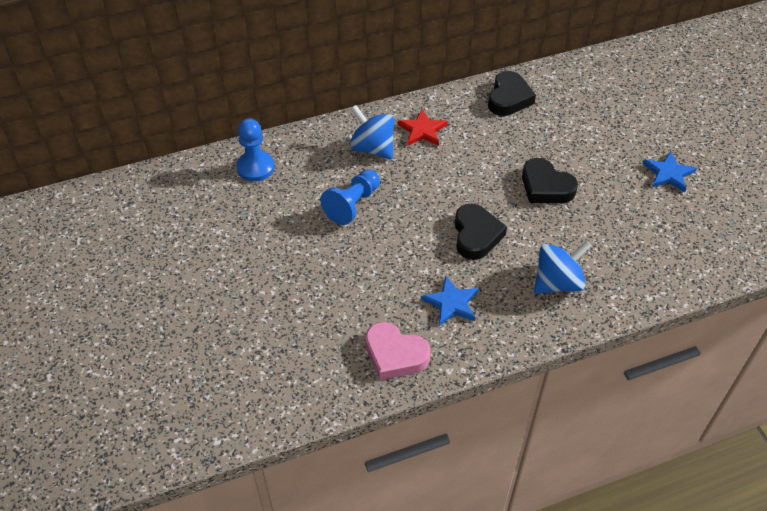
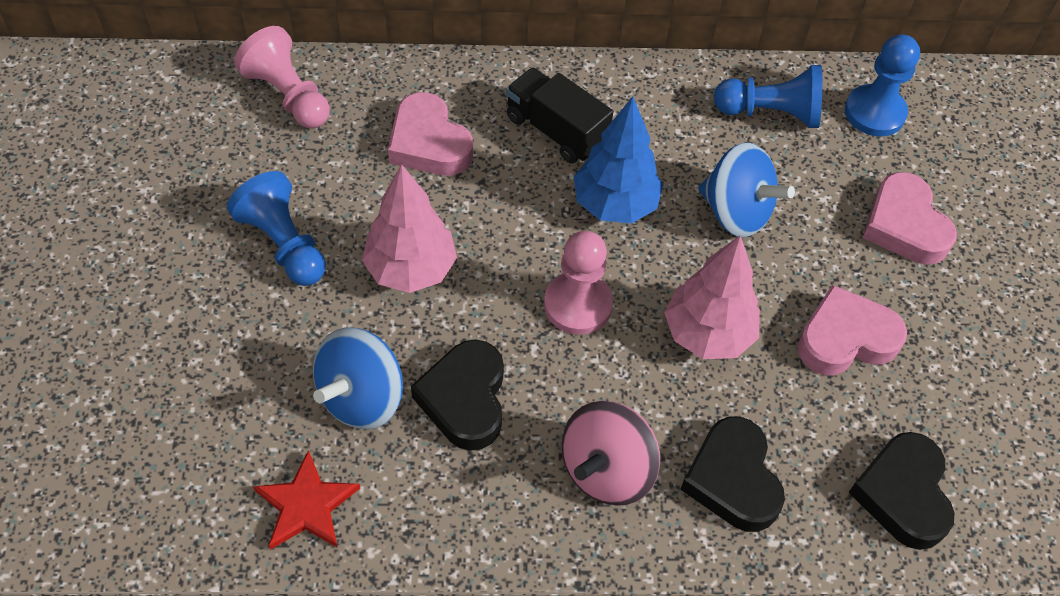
black truck: none = 0 -> [506,67,613,164] = 1
blue pawn: [236,118,274,182] [320,169,380,225] = 2 -> [227,171,326,286] [714,65,822,128] [845,34,920,137] = 3
blue star: [421,276,479,326] [643,151,697,193] = 2 -> none = 0
blue tree: none = 0 -> [574,96,663,223] = 1
pink heart: [365,322,430,380] = 1 -> [388,92,473,176] [797,285,907,375] [863,172,957,265] = 3
pink pawn: none = 0 -> [234,26,330,128] [544,231,613,335] = 2
pink spinning top: none = 0 -> [562,401,660,506] = 1
pink tree: none = 0 -> [362,164,457,293] [664,235,760,359] = 2

